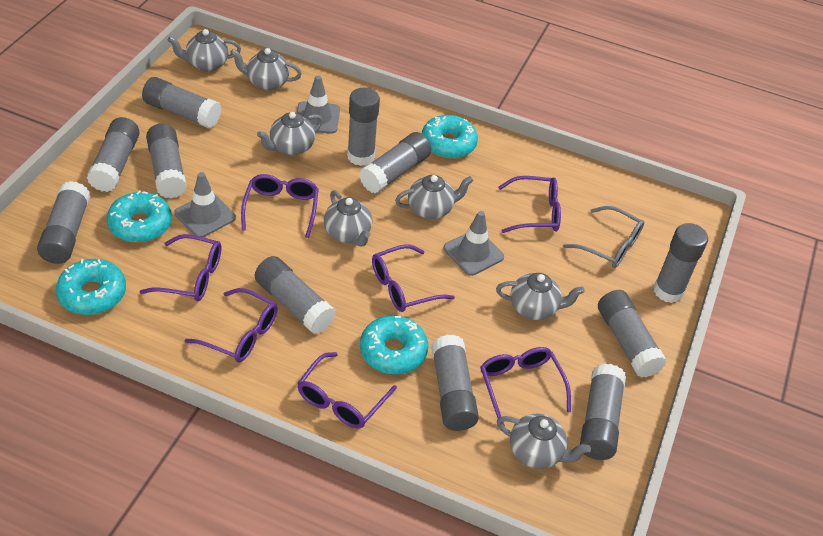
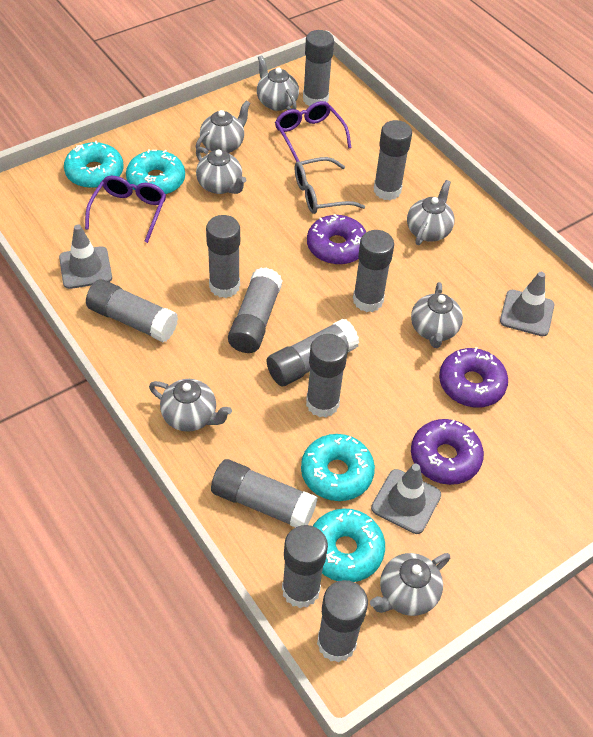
purple donut: none = 0 -> [307,214,366,265] [411,419,484,485] [439,347,508,407] = 3
purple glasses: [140,234,221,301] [185,288,278,362] [241,174,319,238] [297,352,397,429] [372,244,455,312] [480,347,571,426] [498,176,561,233] = 7 -> [85,176,166,243] [275,101,351,162] = 2

